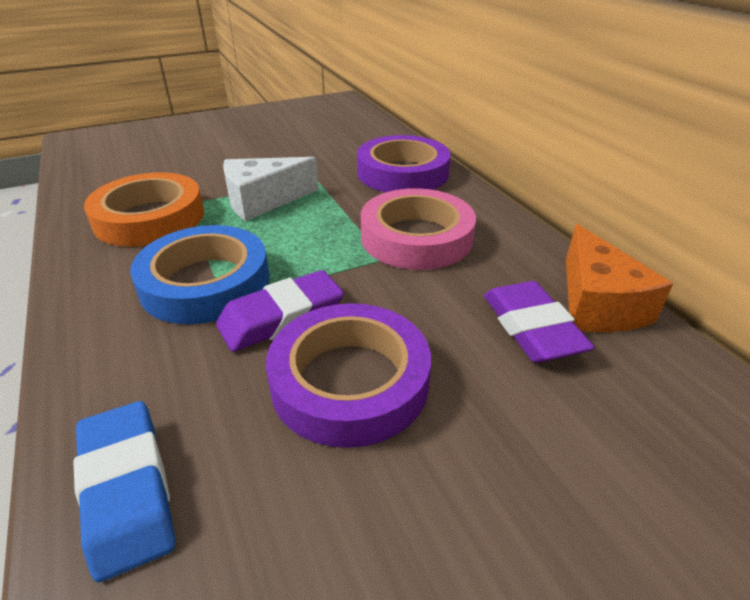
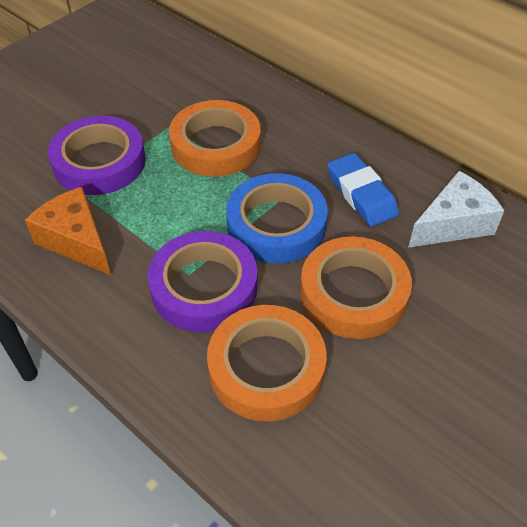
orange tape: [84,172,204,247] = 1 -> [169,100,261,177] [207,305,327,422] [300,236,412,339] = 3
pink tape: [361,188,476,270] = 1 -> none = 0
purple eraser: [216,270,344,352] [484,281,595,363] = 2 -> none = 0

